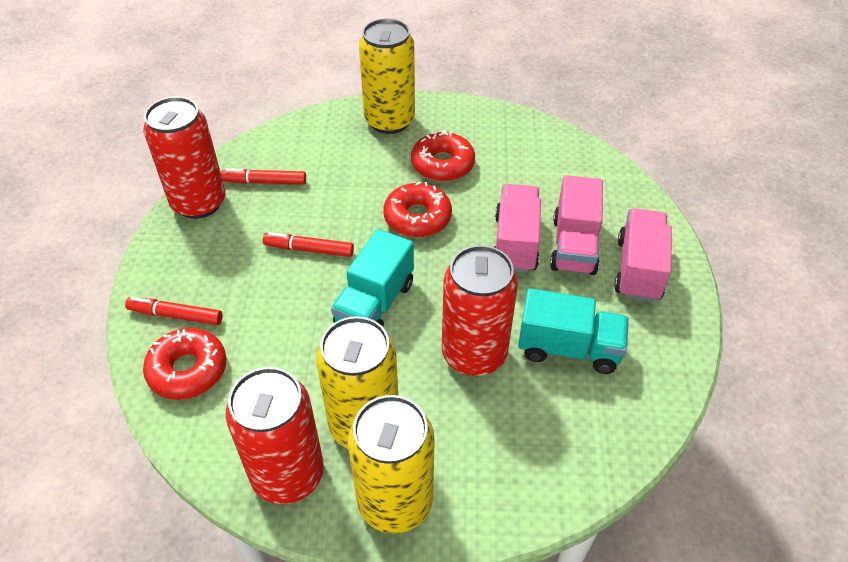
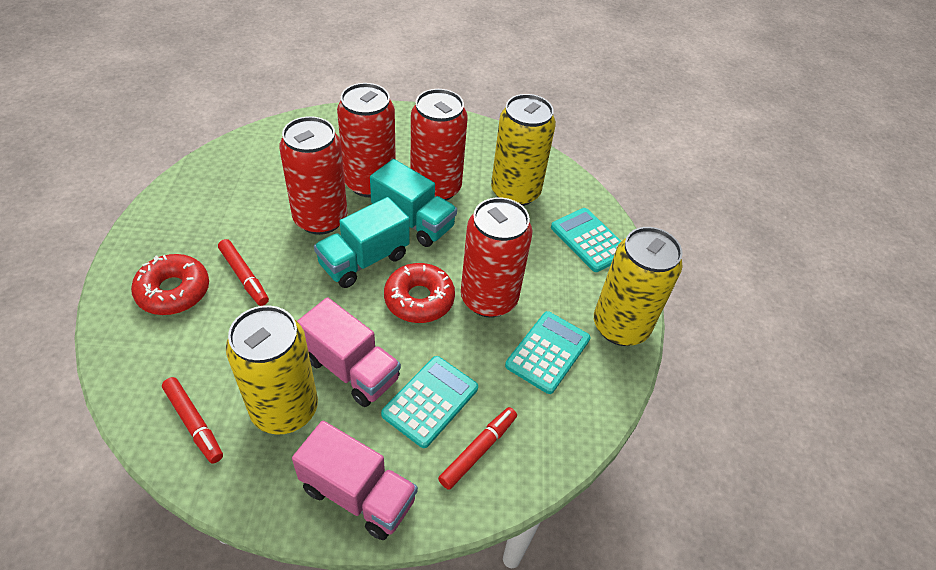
pink truck: [494,184,541,273] [550,175,603,275] [614,208,672,302] = 3 -> [292,421,418,540] [297,297,401,407] = 2
red can: [143,97,225,219] [226,367,324,504] [442,245,518,376] = 3 -> [279,116,347,235] [337,83,396,197] [411,89,468,201] [461,197,533,318] = 4
red donut: [143,328,226,400] [383,181,452,237] [411,130,475,182] = 3 -> [131,254,209,315] [384,263,455,323] = 2
turquoise calculator: none = 0 -> [381,356,478,448] [505,311,591,394] [551,208,621,272] = 3

